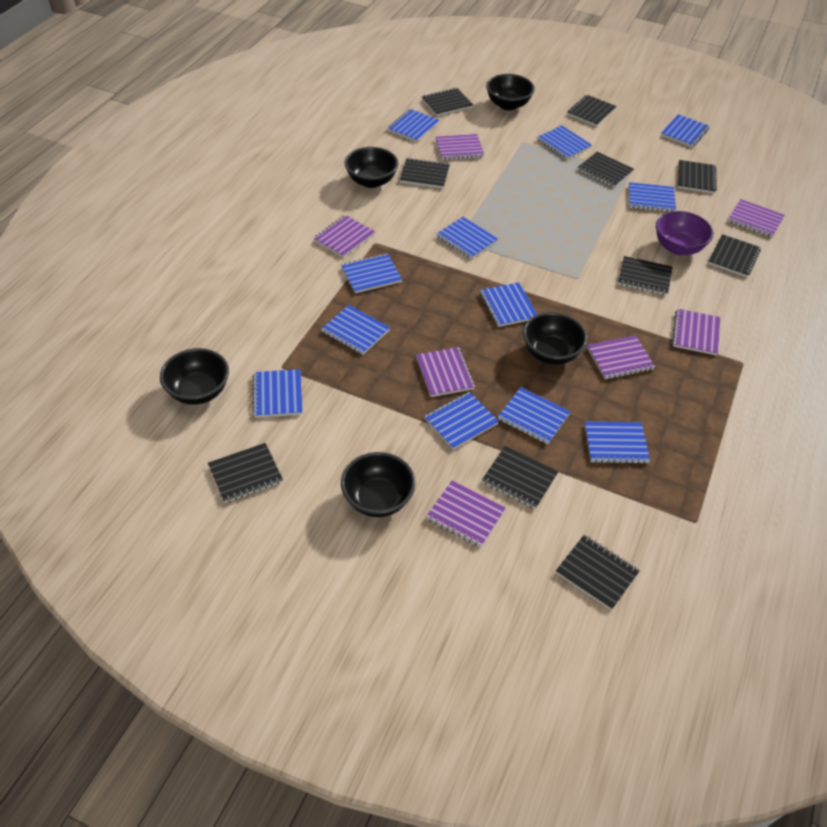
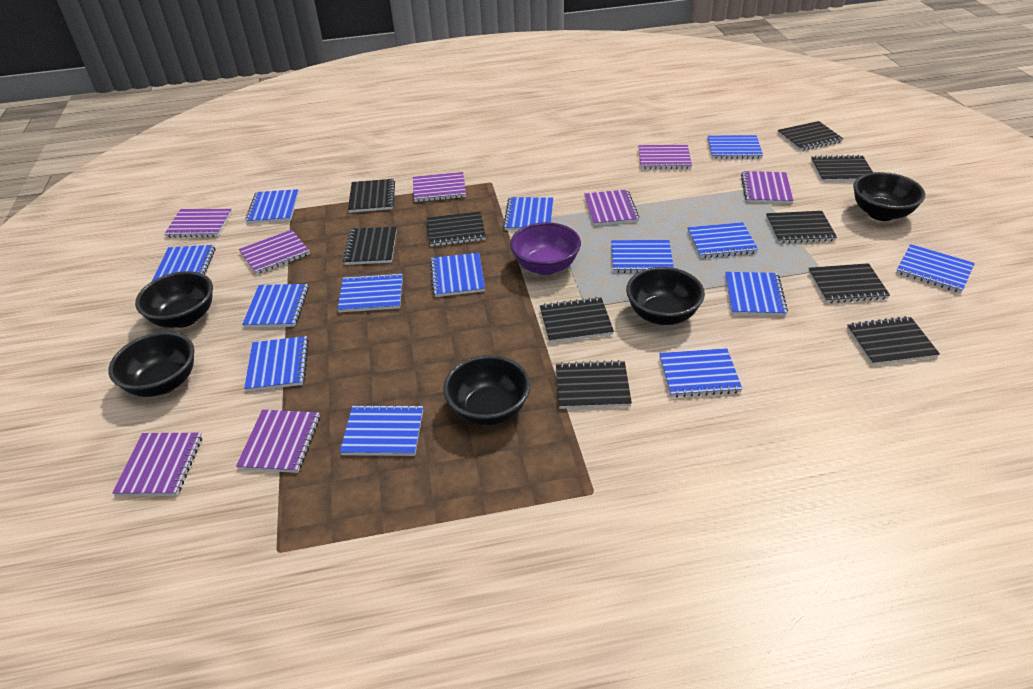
blue notebook: [252,369,303,418] [322,305,390,355] [341,253,402,293] [388,109,439,142] [424,392,499,450] [436,217,498,259] [480,282,538,327] [498,387,570,444] [537,125,592,160] [584,422,650,464] [629,182,676,212] [661,114,709,147] = 12 -> [151,245,215,282] [242,284,309,328] [244,336,309,392] [245,189,299,224] [337,273,403,312] [340,404,423,456] [430,253,485,297] [503,197,553,230] [611,240,674,273] [659,348,742,398] [688,222,758,258] [707,135,763,159] [725,272,788,316] [896,244,975,293] = 14
purple notebook: [314,215,375,258] [416,347,475,397] [426,481,506,547] [436,134,484,160] [587,336,655,379] [672,309,720,355] [728,199,785,238] = 7 -> [112,433,202,496] [164,209,232,238] [236,410,320,473] [239,230,310,275] [413,172,466,202] [584,190,639,226] [638,145,692,169] [741,171,793,204] = 8

